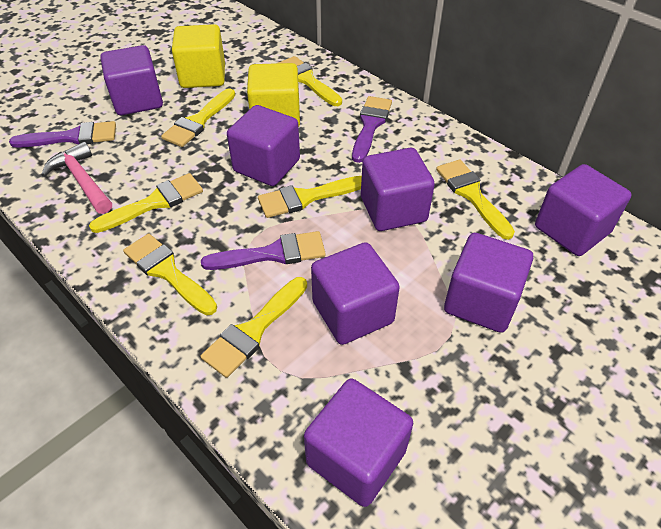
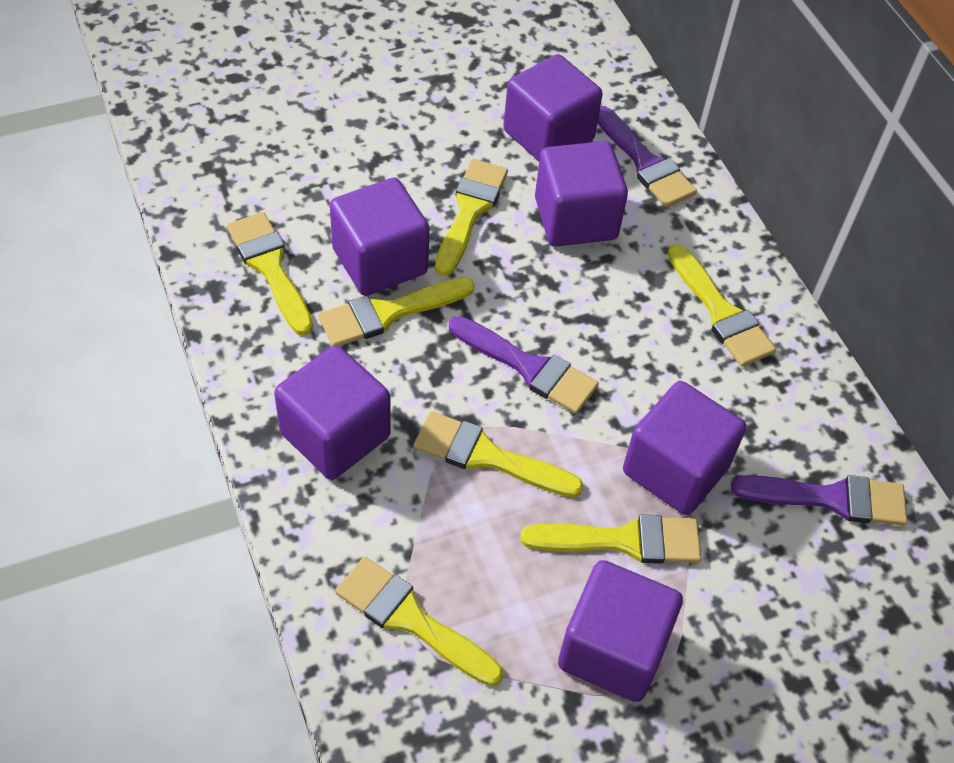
pink hammer: [41,142,112,214] = 1 -> none = 0
purple cube: [100,45,163,115] [227,105,300,186] [304,378,413,507] [311,242,400,345] [361,148,435,231] [444,233,533,333] [535,164,632,256] = 7 -> [274,346,391,480] [330,178,430,296] [503,54,603,161] [535,141,628,247] [558,560,683,702] [623,381,746,515] = 6
yellow cube: [172,24,225,88] [247,63,300,126] = 2 -> none = 0

